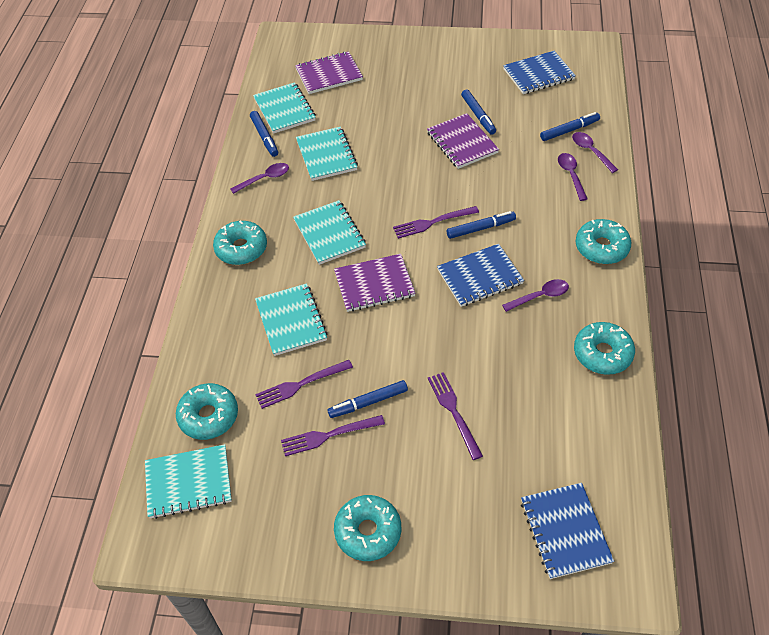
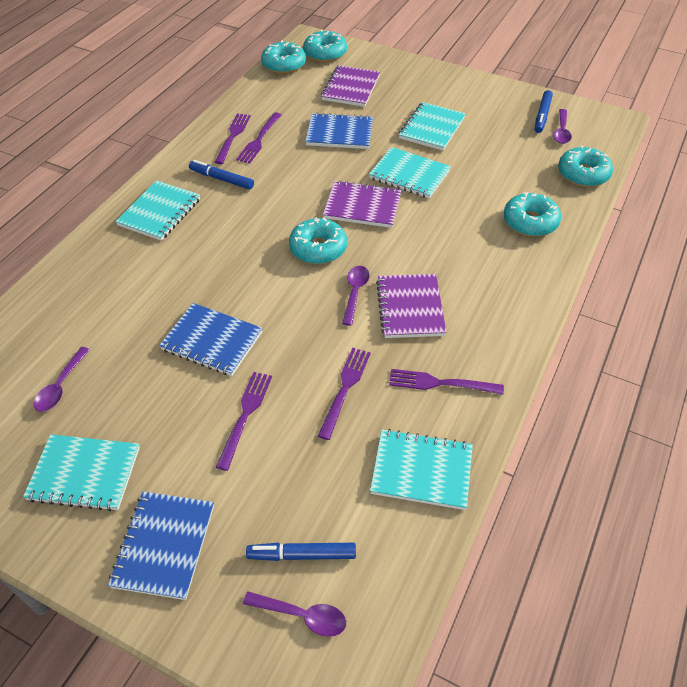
blue marker: [250,111,278,157] [327,380,408,418] [447,211,516,239] [461,89,496,135] [540,112,600,141] = 5 -> [189,160,254,189] [246,543,356,561] [535,90,553,133] = 3
purple fork: [255,360,353,409] [281,415,385,456] [393,206,479,239] [428,372,483,460] = 4 -> [215,113,251,164] [216,372,272,471] [236,112,281,163] [318,348,371,440] [389,369,504,395] = 5

